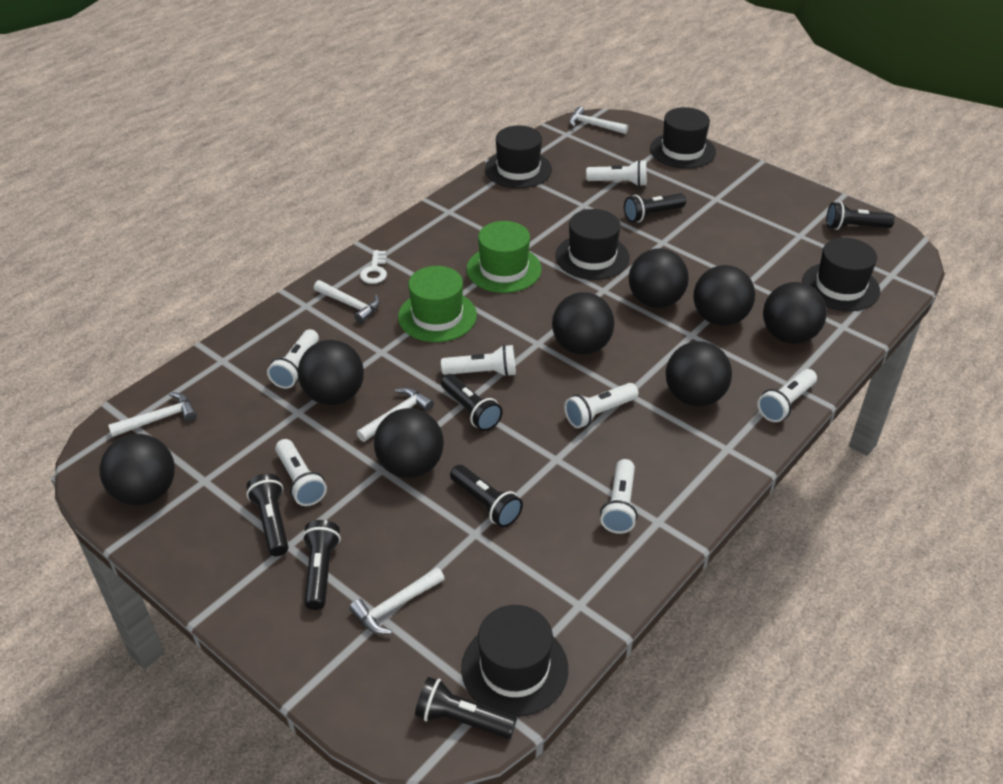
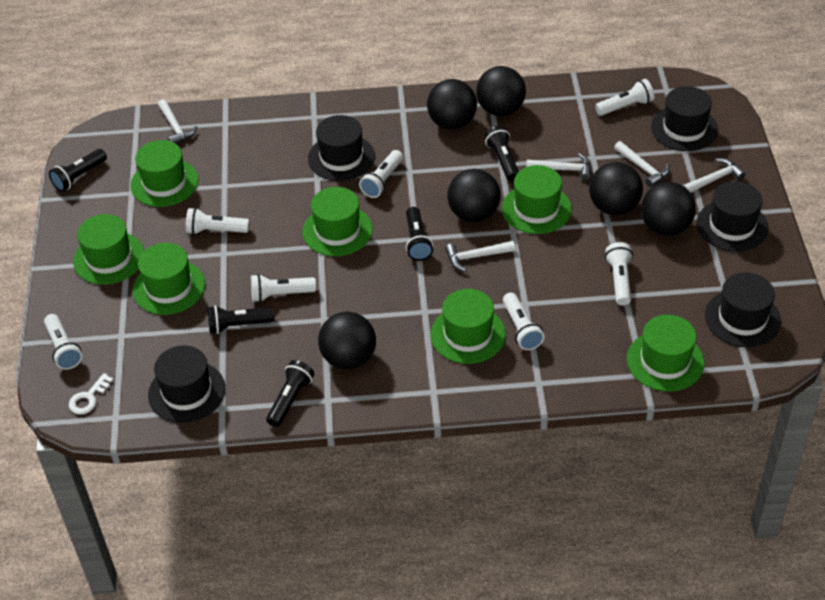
black ball: [99,434,175,506] [298,340,364,405] [374,408,444,478] [552,292,614,355] [629,248,689,308] [666,341,732,407] [694,265,755,326] [763,282,827,344] = 8 -> [318,312,376,370] [427,79,477,130] [447,169,501,222] [476,66,526,116] [589,162,643,215] [641,182,696,236] = 6
black flashlight: [246,474,289,556] [302,520,341,610] [415,677,517,739] [441,374,503,431] [450,465,523,528] [624,193,686,222] [826,202,895,230] = 7 -> [49,149,107,192] [208,305,274,334] [266,360,314,427] [406,207,433,261] [484,126,519,181] = 5
green hat: [398,266,477,342] [467,221,542,293] = 2 -> [73,214,144,285] [130,140,199,207] [133,243,205,315] [302,187,373,256] [431,289,506,364] [502,165,572,234] [627,315,704,392] = 7

